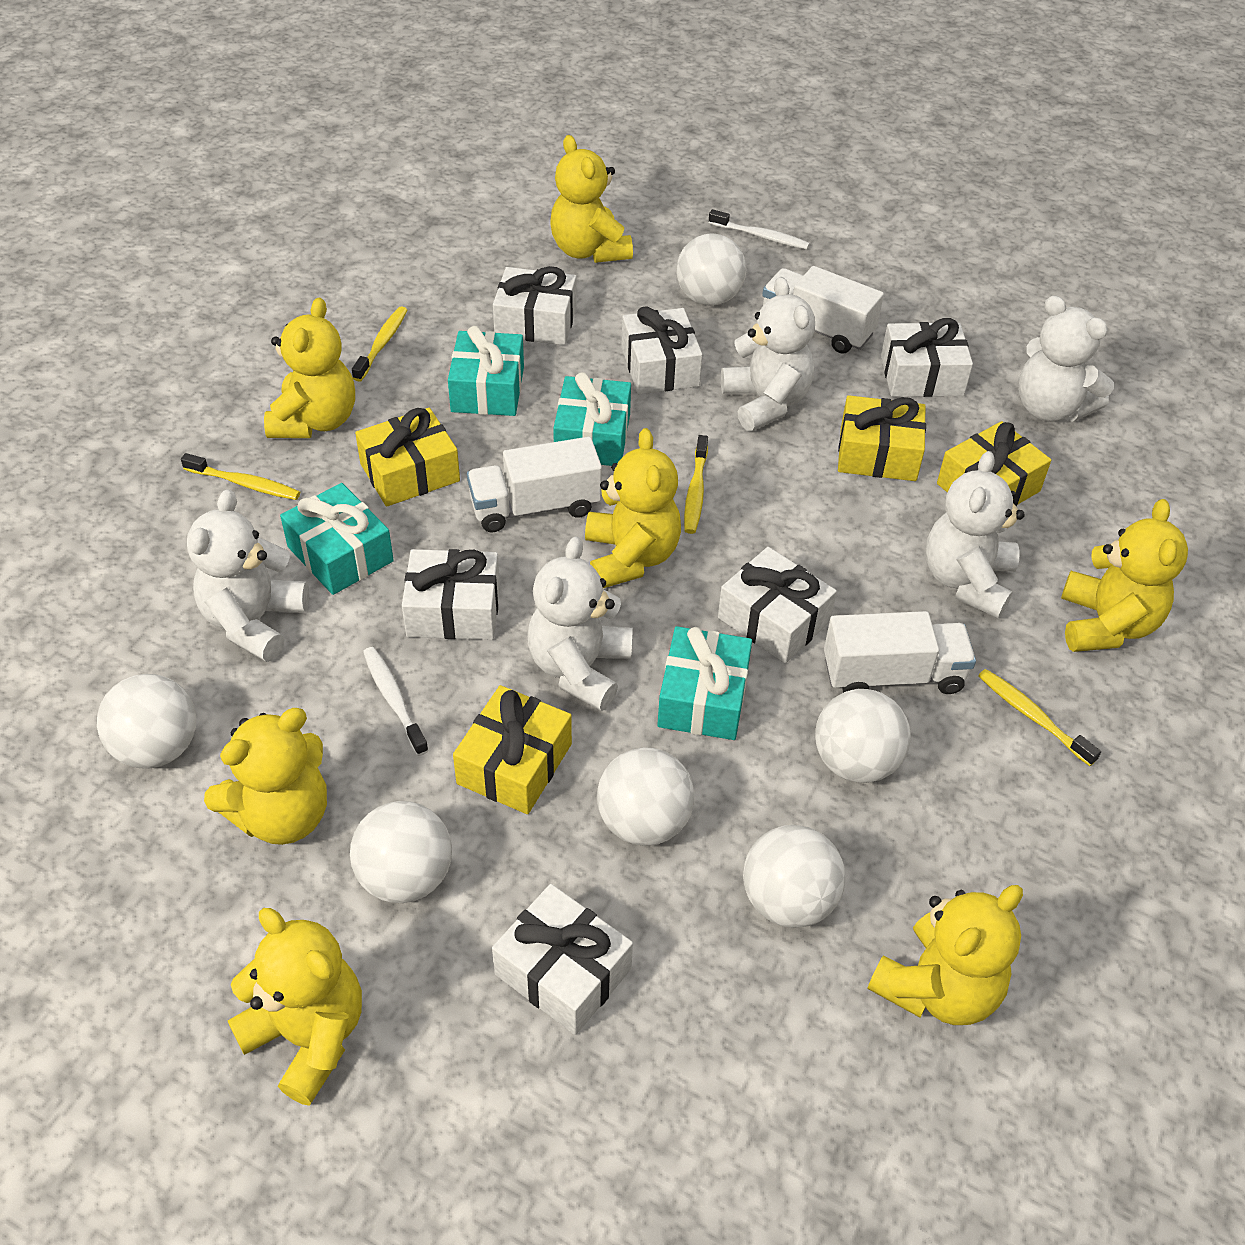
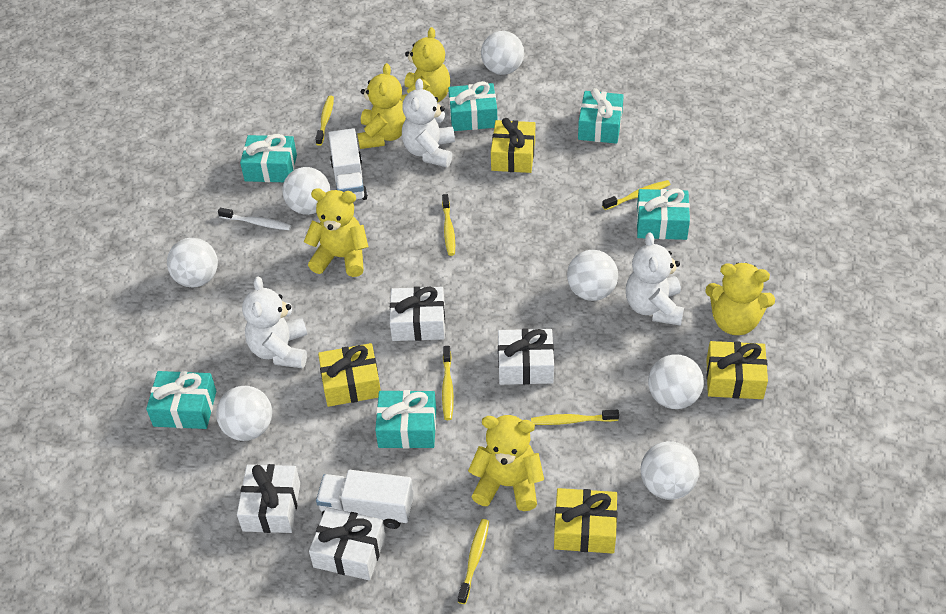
turquoise gift: [280,483,394,595] [448,326,524,416] [553,372,631,466] [657,626,752,740] = 4 -> [146,371,216,429] [240,134,297,182] [375,390,436,448] [448,81,497,131] [578,88,624,144] [636,188,690,240] = 6
white ball: [97,674,196,769] [350,801,452,903] [597,747,695,846] [676,233,746,306] [743,825,845,928] [815,689,911,783] = 6 -> [167,238,218,287] [216,386,272,441] [282,167,330,215] [481,31,524,75] [567,250,618,301] [641,441,699,500] [648,354,704,409] = 7
white gift: [402,549,500,640] [492,884,633,1035] [493,266,577,345] [621,306,702,394] [718,547,837,663] [881,318,973,397] = 6 -> [237,464,300,533] [309,507,386,580] [390,287,445,341] [498,329,554,385] = 4
white teddy bear: [187,489,309,662] [527,536,633,711] [721,277,815,431] [926,451,1025,618] [1018,295,1114,422] = 5 -> [242,276,307,368] [402,78,455,167] [626,232,684,325] = 3
white toothbrush: [363,647,429,756] [709,209,810,250] = 2 -> [218,208,291,230] = 1
white truck: [467,437,602,532] [762,266,884,354] [824,611,976,694] = 3 -> [316,470,414,529] [328,128,368,200] = 2
yellow teddy bear: [204,708,327,845] [228,908,362,1106] [264,298,355,438] [550,135,633,263] [585,428,681,588] [868,885,1023,1025] [1061,499,1188,652] = 7 -> [304,188,368,277] [357,63,406,149] [401,27,450,103] [468,415,544,511] [705,263,775,335] = 5
yellow toothbrush: [181,453,300,500] [352,306,407,382] [684,435,708,534] [978,669,1101,766] = 4 -> [315,96,334,146] [442,194,455,256] [442,346,454,420] [458,519,489,604] [531,410,619,425] [602,180,671,210] = 6

